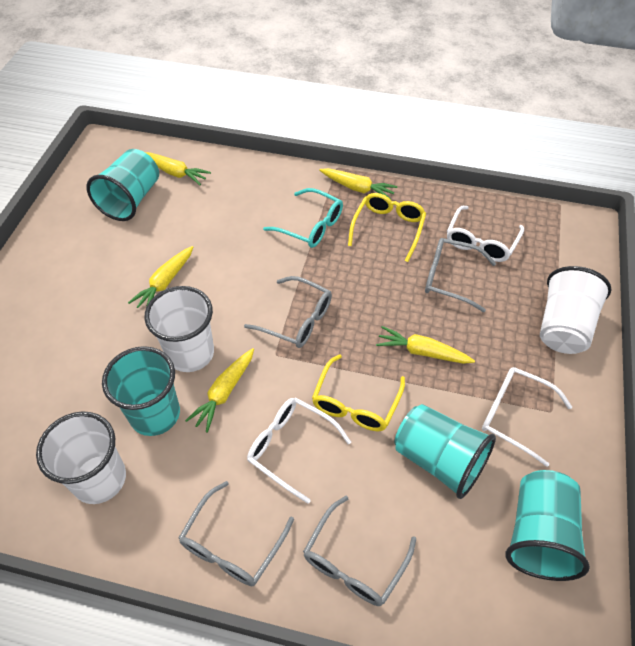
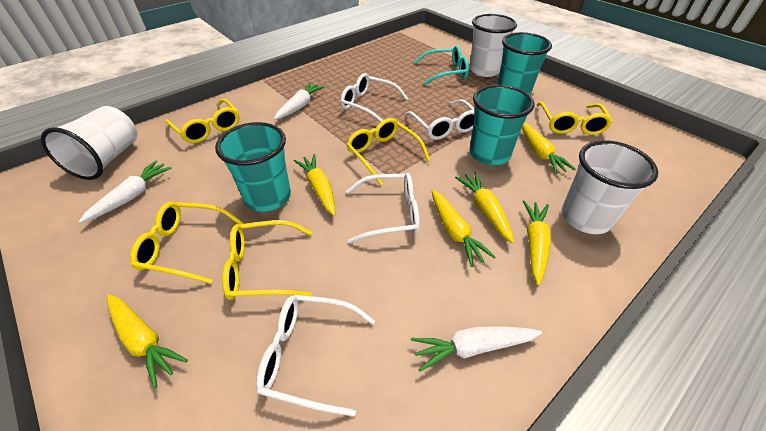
grey glasses: [179,481,294,586] [244,276,332,348] [303,496,416,606] [425,238,496,312] = 4 -> none = 0
turquoise cup: [86,149,159,221] [102,346,180,436] [394,404,496,499] [505,470,590,581] = 4 -> [215,122,291,212] [469,85,534,165] [497,32,552,95] = 3
white carrot: none = 0 -> [79,161,172,223] [274,82,325,120] [411,327,542,372] = 3
white glasses: [247,398,351,504] [447,206,524,262] [482,367,572,467] = 3 -> [256,295,375,417] [340,73,408,122] [346,173,420,243] [405,99,475,140] = 4
yellow carrot: [128,246,193,308] [145,152,211,185] [185,348,254,433] [319,168,398,200] [376,326,475,364] = 5 -> [107,294,188,389] [294,154,335,216] [431,189,496,267] [455,172,514,244] [522,122,576,174] [523,200,551,285] = 6
yellow glasses: [312,354,405,431] [348,193,426,262] = 2 -> [130,202,243,284] [165,99,239,143] [222,220,312,300] [346,118,430,185] [537,102,613,135] = 5

